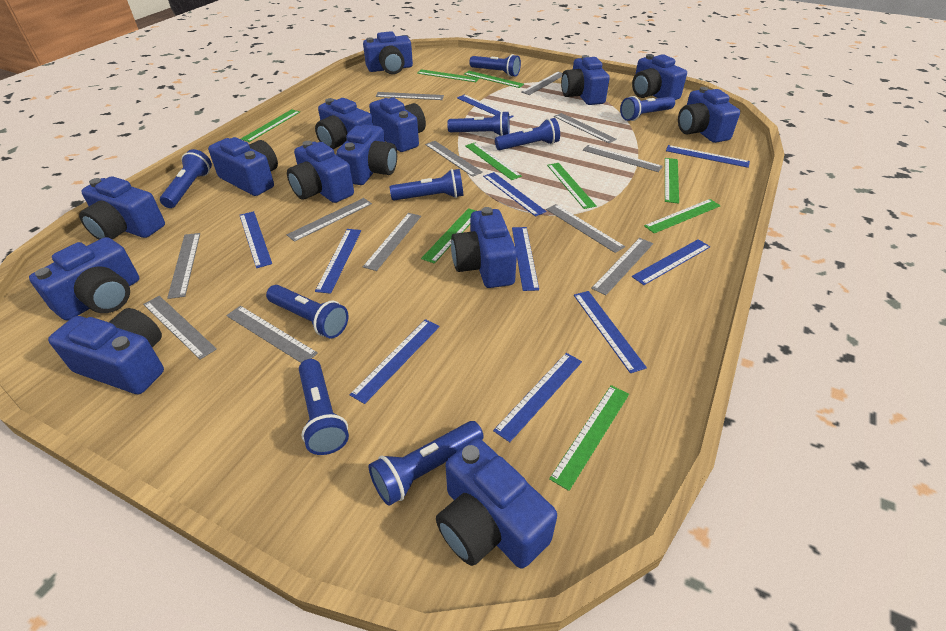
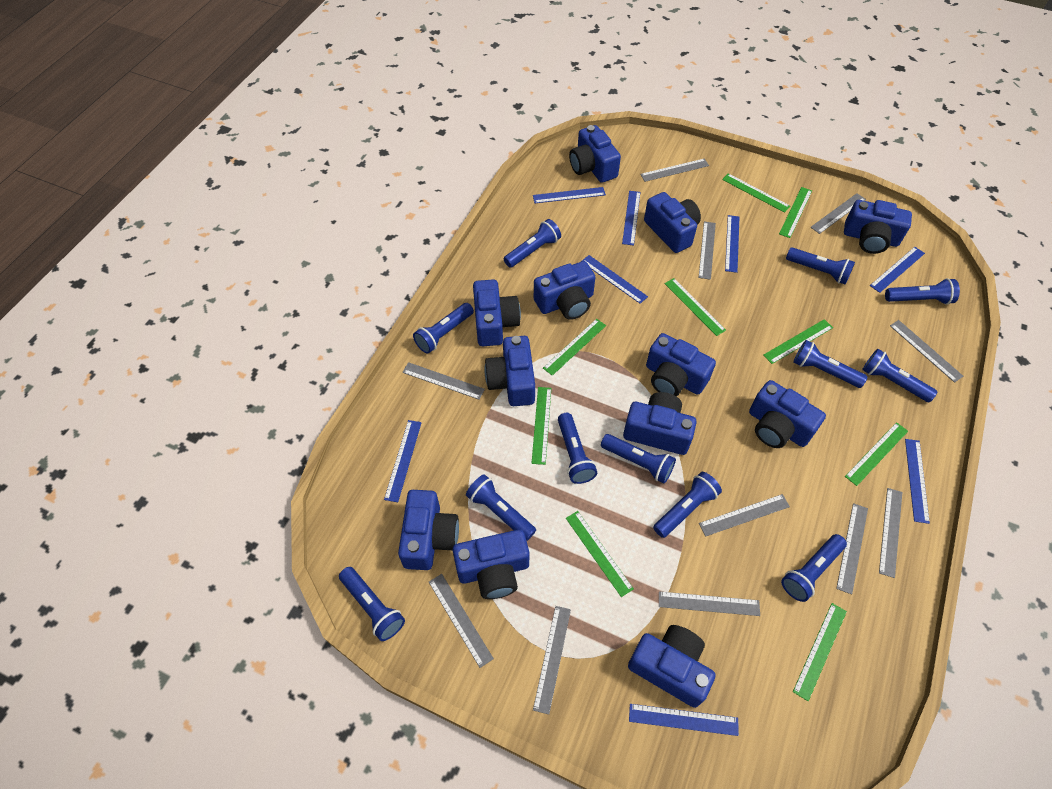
blue camera: [29,237,140,320] [48,308,164,394] [79,176,165,240] [208,137,278,196] [287,141,354,203] [315,98,373,149] [336,124,397,185] [363,31,413,74] [369,98,426,152] [436,438,557,569] [451,207,517,288] [561,55,610,105] [632,54,687,100] [678,87,740,143] = 14 -> [398,490,459,570] [453,530,529,599] [473,279,521,346] [484,336,535,406] [534,261,595,320] [569,125,621,183] [623,392,697,455] [628,625,715,708] [644,192,701,253] [646,333,716,396] [749,380,826,448] [844,200,912,254] = 12
blue flashlight: [160,149,212,208] [266,285,348,339] [299,359,349,455] [369,421,484,506] [390,169,463,200] [447,111,510,136] [469,54,521,77] [495,118,560,150] [620,96,675,121] = 9 -> [339,567,405,641] [413,303,474,354] [466,474,536,541] [504,219,561,268] [558,413,597,484] [601,434,676,484] [653,472,722,538] [781,534,847,602] [786,247,855,284] [793,340,867,388] [862,349,938,402] [885,278,960,305] = 12
blue ruler: [240,211,272,268] [315,229,361,294] [350,319,440,404] [457,95,514,119] [483,172,547,217] [493,353,582,442] [512,227,539,291] [574,291,647,373] [632,239,710,285] [666,145,750,168] = 10 -> [384,420,422,502] [533,187,606,203] [582,255,648,304] [622,191,640,246] [629,704,739,736] [725,215,740,273] [870,247,925,293] [905,439,930,524] = 8
grey ruler: [143,296,217,360] [167,233,200,299] [226,306,318,363] [286,198,372,242] [363,213,421,271] [376,92,444,100] [425,141,483,177] [521,72,563,95] [546,204,625,253] [554,113,617,143] [583,145,663,172] [591,238,653,295] = 12 -> [402,362,485,400] [429,574,494,668] [533,606,571,715] [640,158,709,182] [659,591,760,616] [699,221,716,280] [699,494,790,537] [810,193,866,234] [836,503,868,594] [879,488,902,578] [890,320,963,383] = 11

